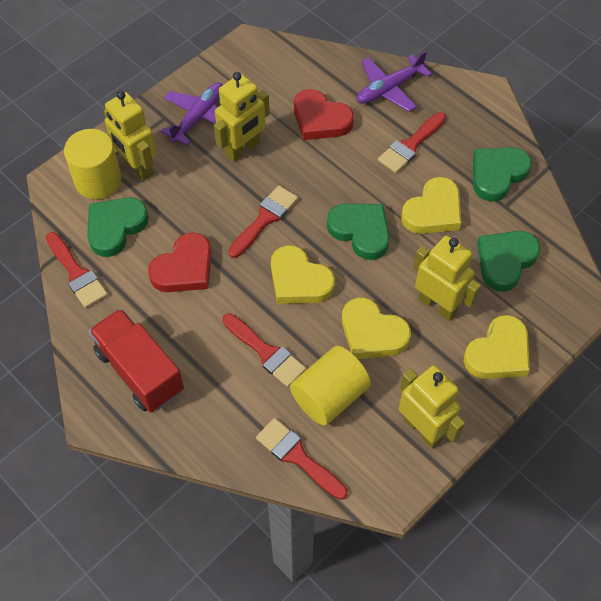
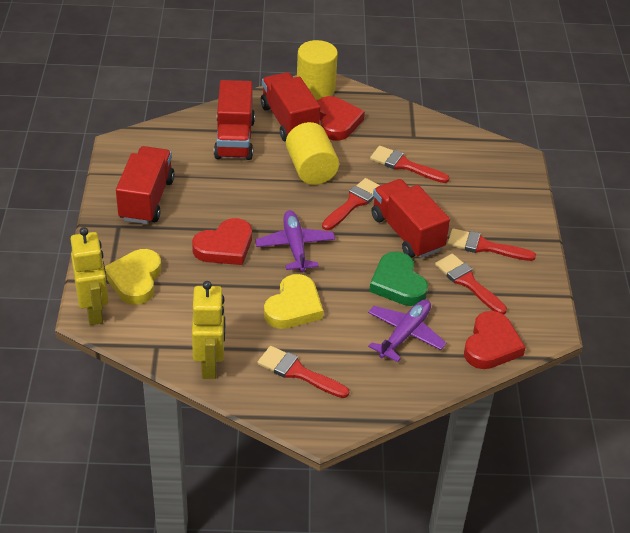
green heart: [87,197,149,257] [327,204,390,260] [473,147,532,202] [477,231,540,292] = 4 -> [369,251,428,306] = 1
red heart: [148,232,212,292] [294,89,354,140] = 2 -> [192,218,252,265] [317,96,365,141] [464,311,526,369] = 3
red truck: [89,308,184,412] = 1 -> [116,146,175,224] [214,80,255,160] [261,72,320,142] [371,179,450,258] = 4
yellow heart: [271,245,335,304] [342,298,411,359] [401,177,461,234] [464,315,530,379] = 4 -> [105,249,161,305] [264,274,323,329] = 2
yellow robot: [104,91,157,181] [214,72,270,162] [399,365,465,448] [413,235,481,321] = 4 -> [70,227,109,325] [192,281,225,379] = 2

